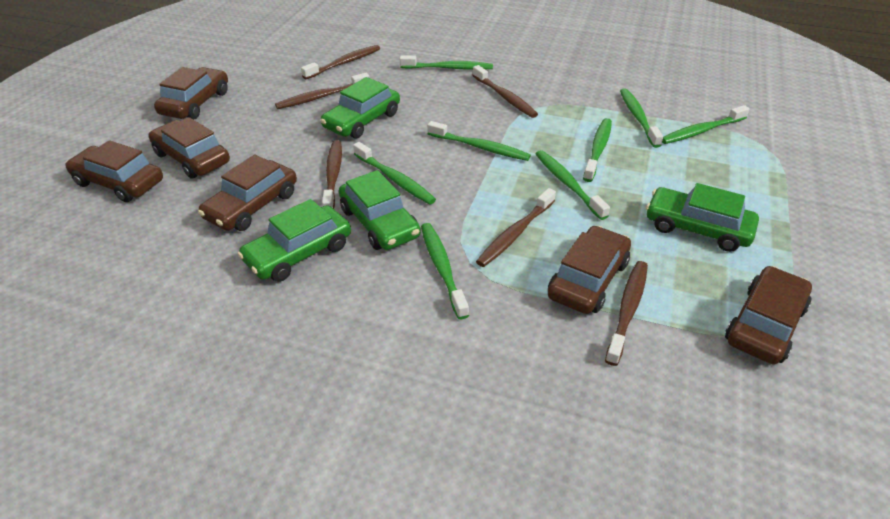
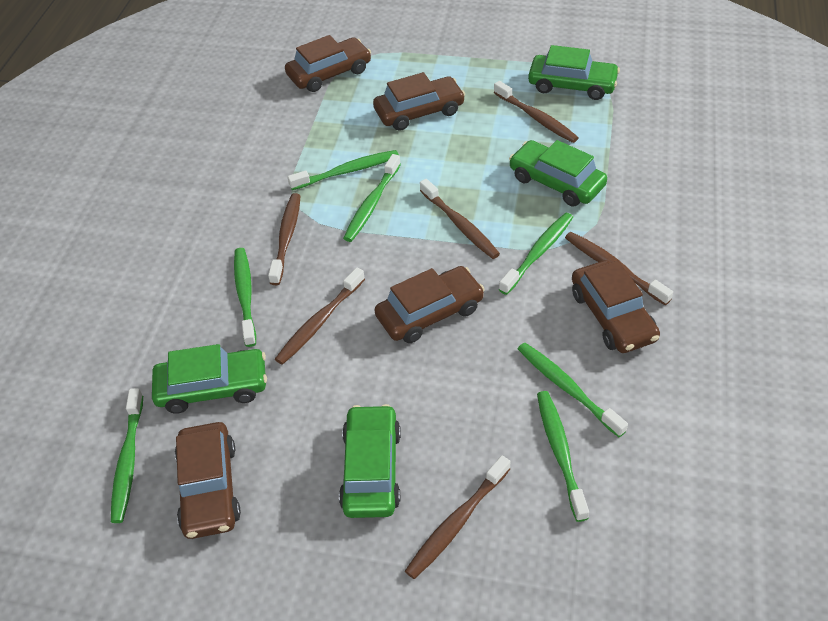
brown car: [65,140,163,202] [148,117,230,179] [154,67,228,120] [198,155,297,231] [548,226,631,314] [725,266,812,364] = 6 -> [175,422,241,539] [285,35,371,92] [373,72,465,131] [375,266,485,343] [572,260,660,353] = 5
green toothbrush: [353,142,436,205] [400,55,493,70] [421,223,469,319] [427,121,531,161] [536,150,610,220] [583,118,612,182] [620,88,663,148] [662,105,749,144] = 8 -> [111,388,143,523] [234,248,256,347] [288,150,399,190] [343,154,401,242] [499,213,573,295] [518,343,628,437] [537,391,589,522] = 7

